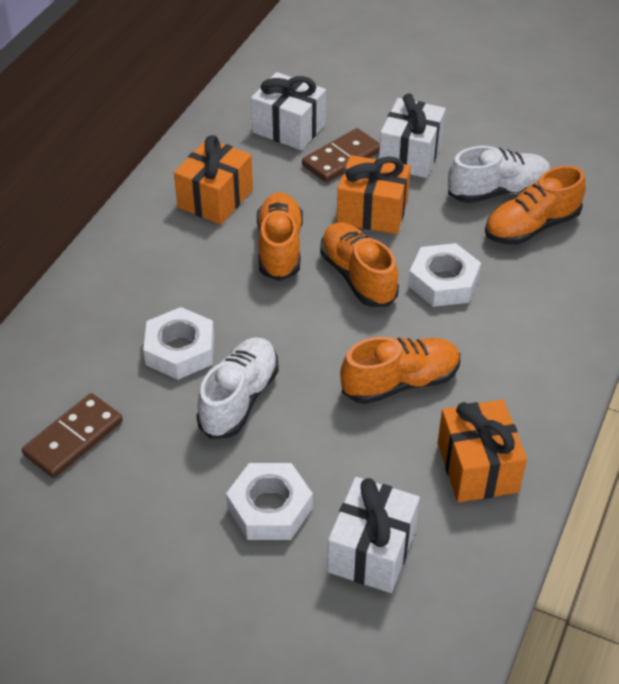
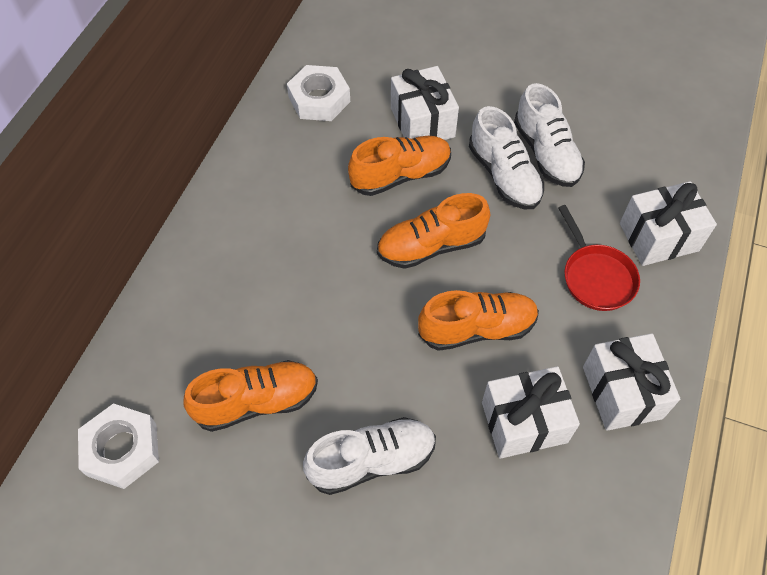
brown domino: [22,393,123,478] [302,128,380,183] = 2 -> none = 0
orange gift: [174,135,253,225] [337,155,411,234] [437,399,527,503] = 3 -> none = 0
red pan: none = 0 -> [558,205,640,311] = 1
white gift: [251,72,326,150] [327,477,420,593] [379,93,446,178] = 3 -> [391,66,459,140] [482,366,580,459] [583,333,680,431] [620,181,717,266] = 4
white nut: [143,307,214,380] [226,463,313,540] [408,243,481,307] = 3 -> [78,403,159,489] [287,65,350,121] = 2
white shoe: [196,337,279,439] [448,146,551,203] = 2 -> [303,417,436,495] [469,106,544,209] [514,83,585,187] = 3

